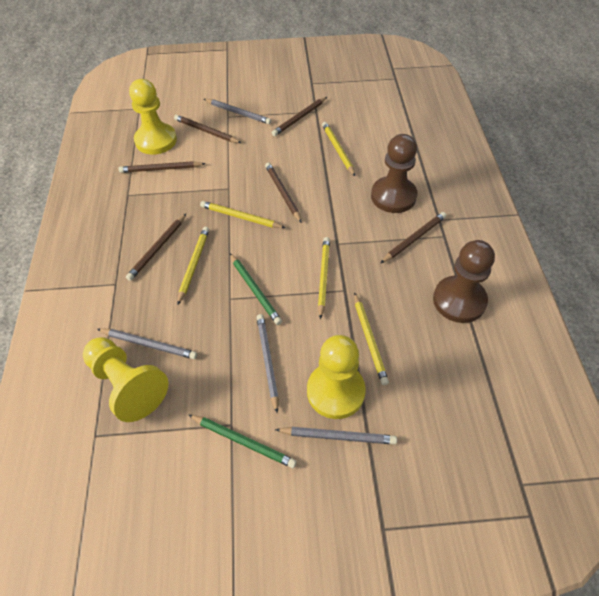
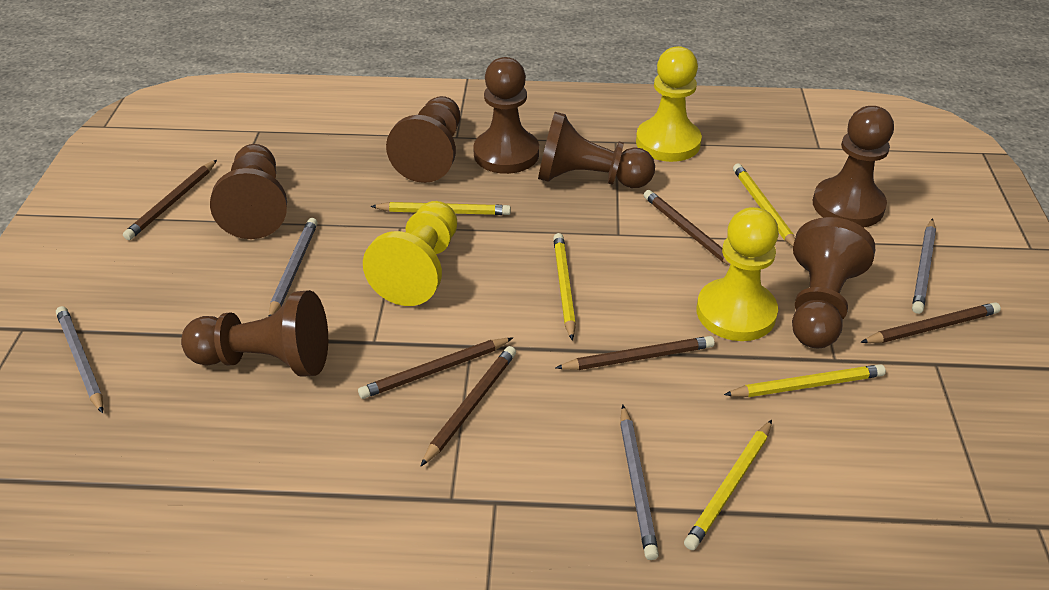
brown pawn: [371,134,418,213] [433,240,495,323] = 2 -> [181,290,328,377] [210,144,287,239] [386,96,460,183] [473,57,539,174] [538,112,655,188] [792,217,875,348] [813,106,894,228] = 7
green pencil: [188,414,297,468] [230,253,282,325] = 2 -> none = 0

